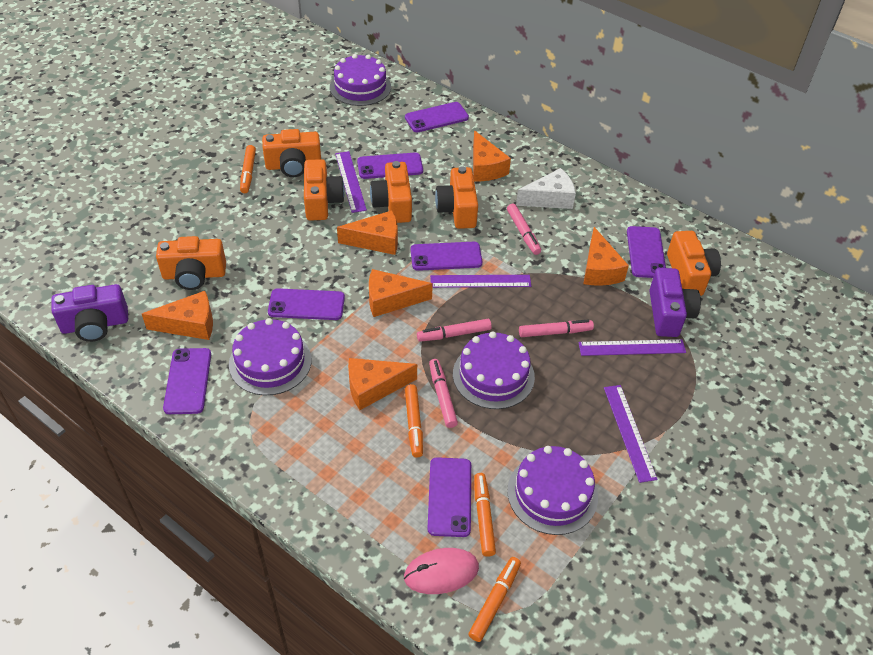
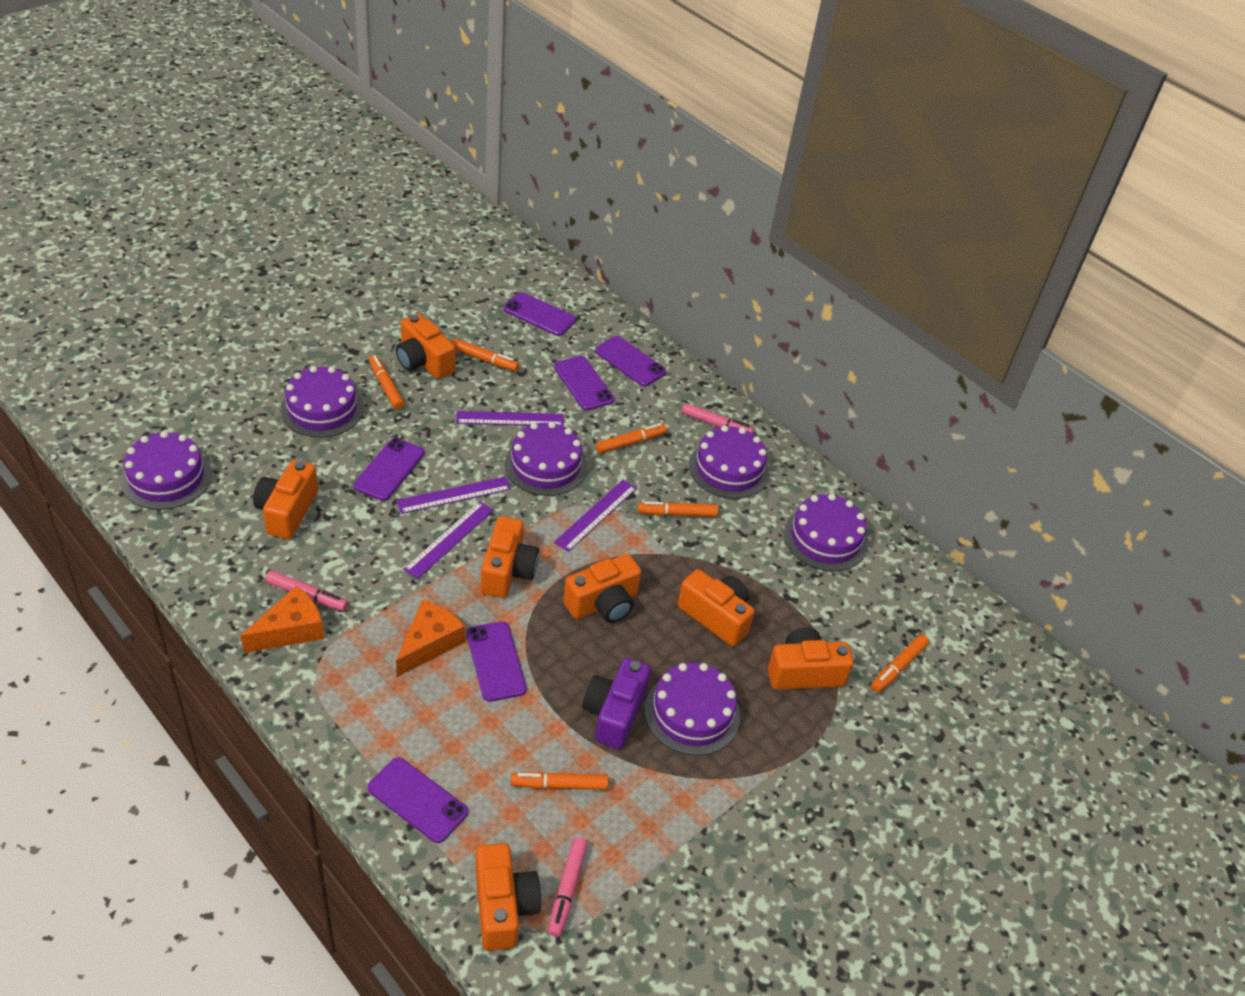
orange camera: [156,236,226,290] [262,129,321,177] [304,159,345,221] [370,161,412,223] [435,166,478,229] [667,231,721,296] = 6 -> [253,460,318,539] [396,314,455,379] [476,843,541,951] [481,516,539,598] [563,554,641,623] [678,569,755,646] [768,628,854,690] = 7
orange cheese: [142,291,213,340] [337,211,398,255] [348,358,417,410] [369,269,433,317] [473,130,511,181] [583,227,629,286] = 6 -> [241,586,324,653] [396,600,465,677] = 2
orange marker: [240,145,256,193] [405,384,423,458] [468,557,521,642] [474,473,496,557] = 4 -> [369,355,404,410] [452,338,519,371] [511,772,609,790] [596,423,667,454] [638,501,718,517] [871,634,929,692] = 6
pink marker: [417,319,492,342] [429,359,458,428] [507,204,541,255] [519,320,594,337] = 4 -> [265,570,348,611] [548,837,588,937] [682,403,754,433] = 3
pink mouse: [404,548,479,594] = 1 -> none = 0
purple cake: [229,318,312,396] [330,54,391,106] [453,331,535,409] [507,446,598,535] = 4 -> [121,431,212,510] [280,366,364,438] [505,422,587,496] [644,663,740,755] [689,425,769,499] [784,494,868,571] = 6
purple camera: [51,284,128,342] [649,268,701,337] = 2 -> [582,658,651,749] = 1
purple phone: [163,348,211,414] [268,288,345,320] [357,153,423,179] [405,102,469,132] [411,242,482,271] [427,457,471,537] [627,226,666,278] = 7 -> [354,438,424,501] [367,757,468,843] [467,622,527,702] [503,292,576,336] [554,356,615,411] [595,336,666,387] = 6
white cheese: [516,168,576,209] = 1 -> none = 0

